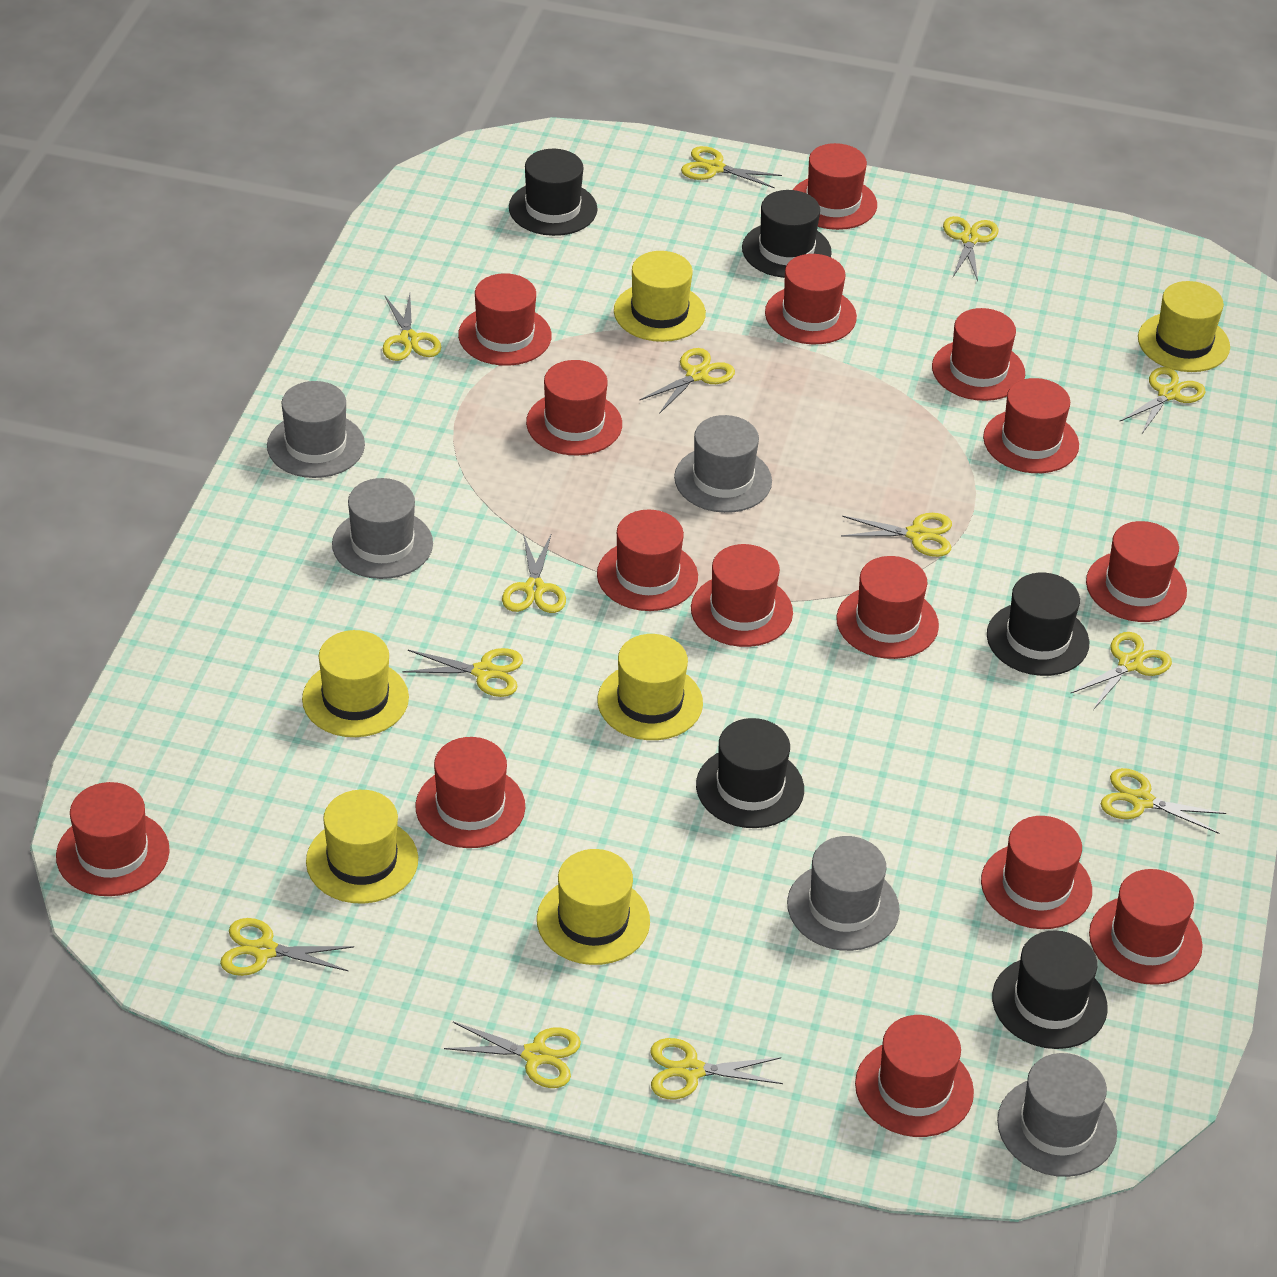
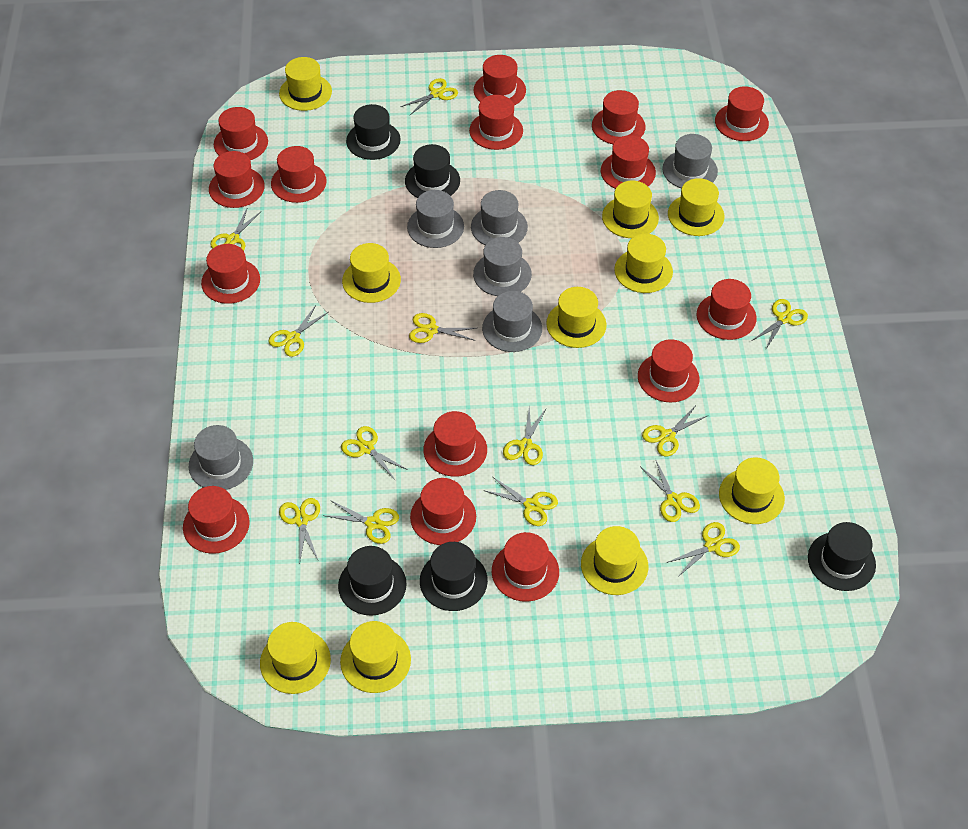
grey hat: [267,381,365,478] [332,478,433,579] [674,415,772,513] [787,836,900,951] [997,1053,1117,1177] = 5 -> [189,425,253,490] [407,190,464,248] [471,190,528,245] [473,237,532,296] [482,291,542,352] [662,134,718,189] = 6
yellow hat: [302,630,409,737] [306,790,418,904] [537,849,650,965] [597,634,703,740] [614,251,706,342] [1138,281,1230,372] = 6 -> [260,622,331,694] [279,57,332,111] [340,621,411,693] [342,243,401,303] [546,287,606,348] [581,526,648,595] [602,181,659,238] [614,234,673,293] [668,178,725,236] [719,457,785,524] = 10

